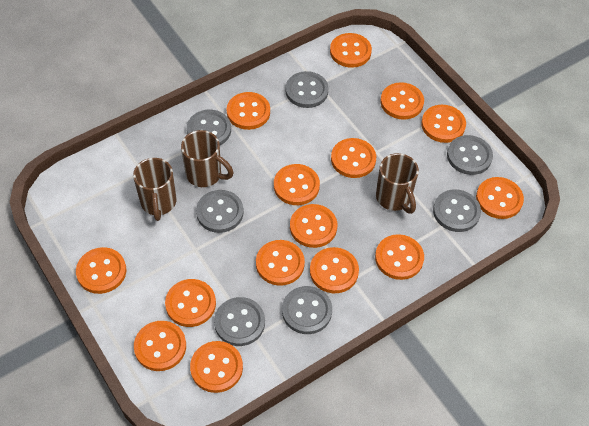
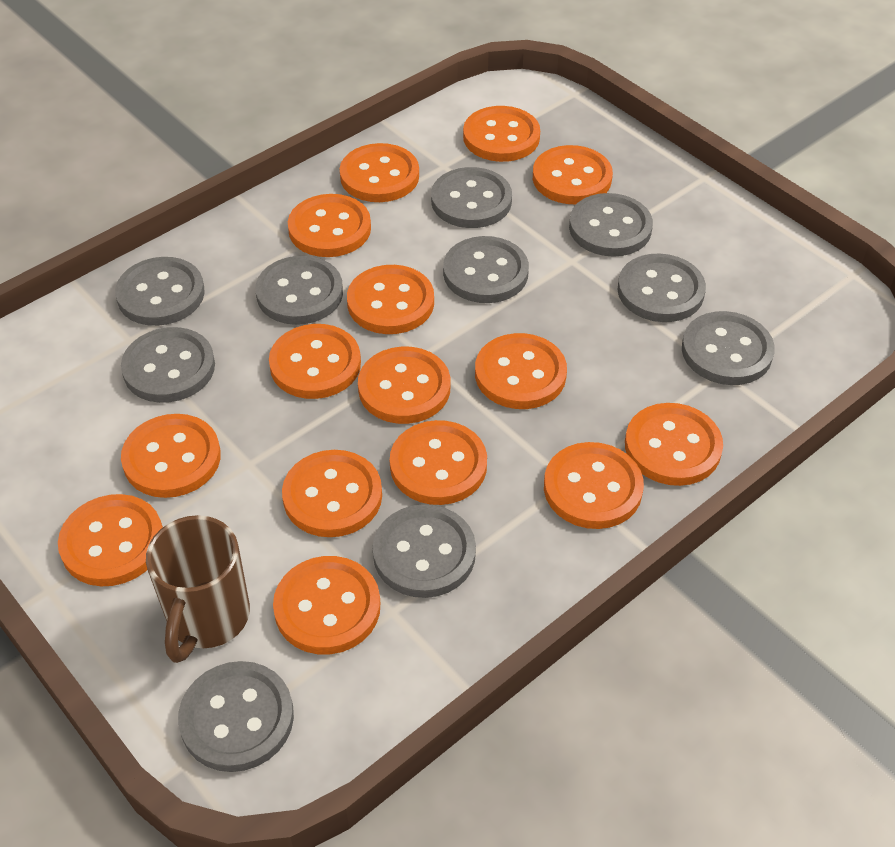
brown mug: [133,158,177,221] [181,130,234,187] [376,153,419,214] = 3 -> [146,515,250,663] = 1
grey button: [187,110,231,145] [196,190,244,233] [214,297,265,346] [282,286,332,334] [286,71,329,108] [433,189,481,232] [447,135,493,175] = 7 -> [115,257,205,326] [121,327,215,403] [178,661,294,772] [255,256,343,325] [373,504,476,598] [431,167,512,228] [443,236,529,303] [569,193,653,257] [617,253,706,322] [682,311,775,385] = 10

